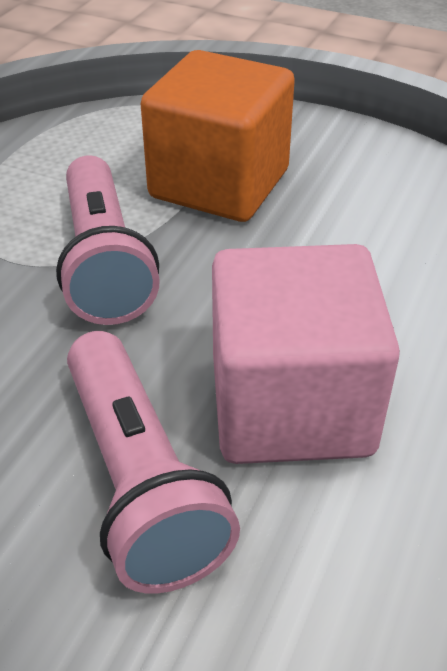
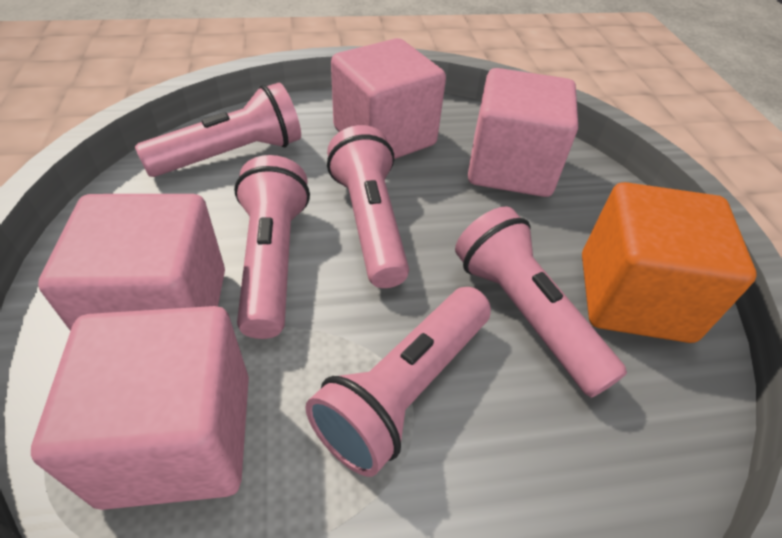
pink cube: [212,244,400,464] = 1 -> [31,306,249,510] [38,194,225,331] [331,38,446,159] [468,68,578,197] = 4
pink flashlight: [56,155,160,325] [67,331,240,593] = 2 -> [135,82,301,177] [234,155,310,339] [305,287,491,477] [327,125,409,288] [455,206,627,398] = 5

